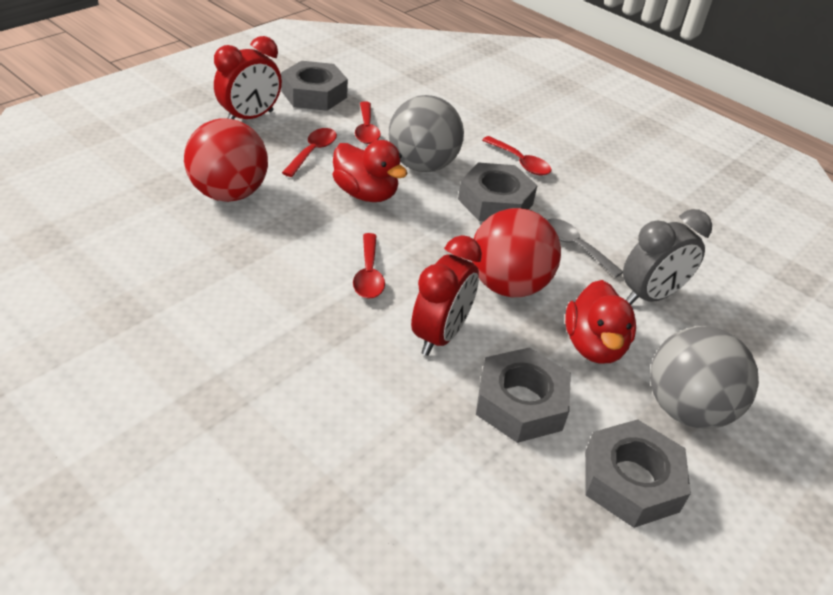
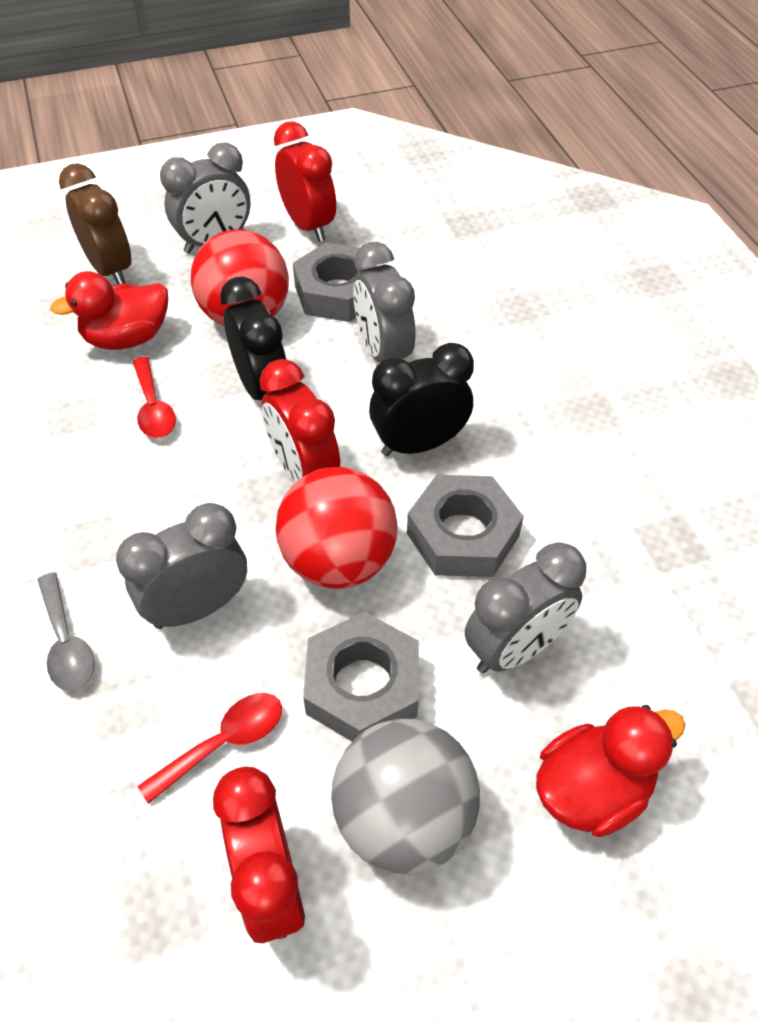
black clock: none = 0 -> [220,277,287,400] [369,343,474,456] = 2
brown clock: none = 0 -> [59,163,131,285] = 1
grey ball: [389,95,464,172] [650,326,759,429] = 2 -> [331,719,480,875] = 1
grey clock: [623,209,712,305] = 1 -> [116,503,247,629] [160,142,251,254] [353,242,415,362] [465,542,586,674] = 4
grey nut: [281,61,348,111] [458,162,538,221] [476,347,571,443] [585,419,691,528] = 4 -> [293,242,376,322] [303,612,419,742] [407,475,524,577] = 3
red clock: [214,36,282,119] [411,235,482,356] = 2 -> [213,767,305,943] [260,359,340,482] [274,121,336,242] = 3
red spoon: [282,128,337,177] [353,233,385,299] [355,101,381,144] [482,136,552,175] = 4 -> [133,357,176,438] [138,693,282,804] = 2

